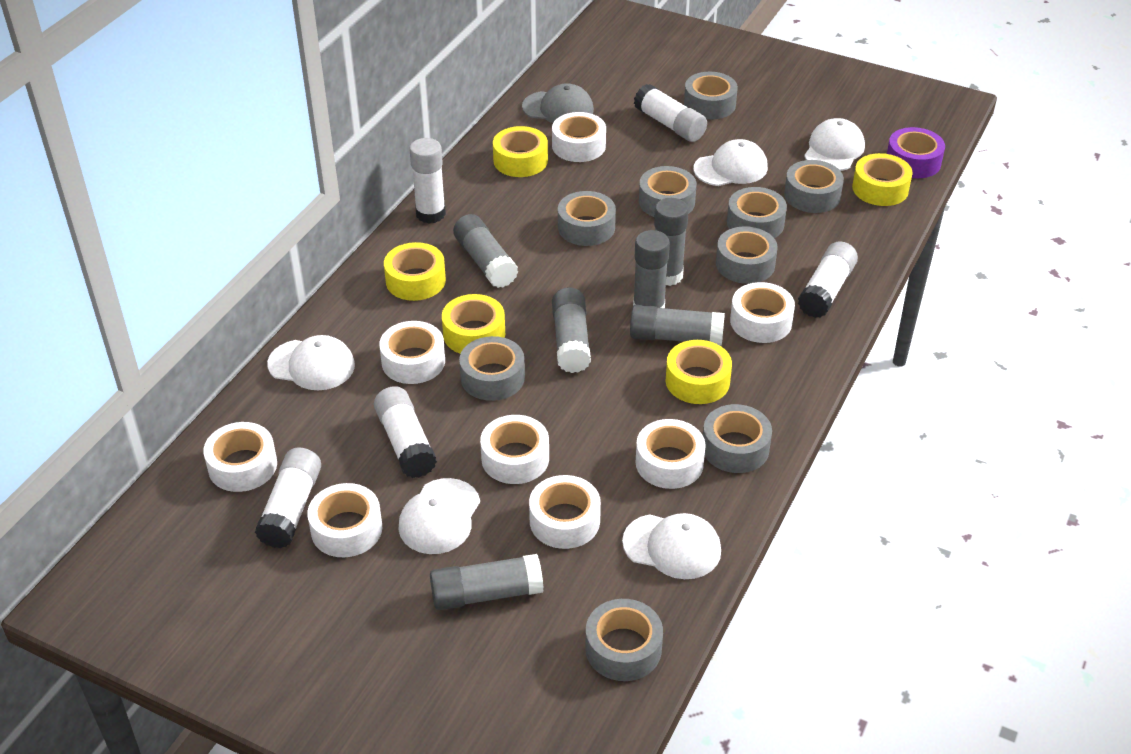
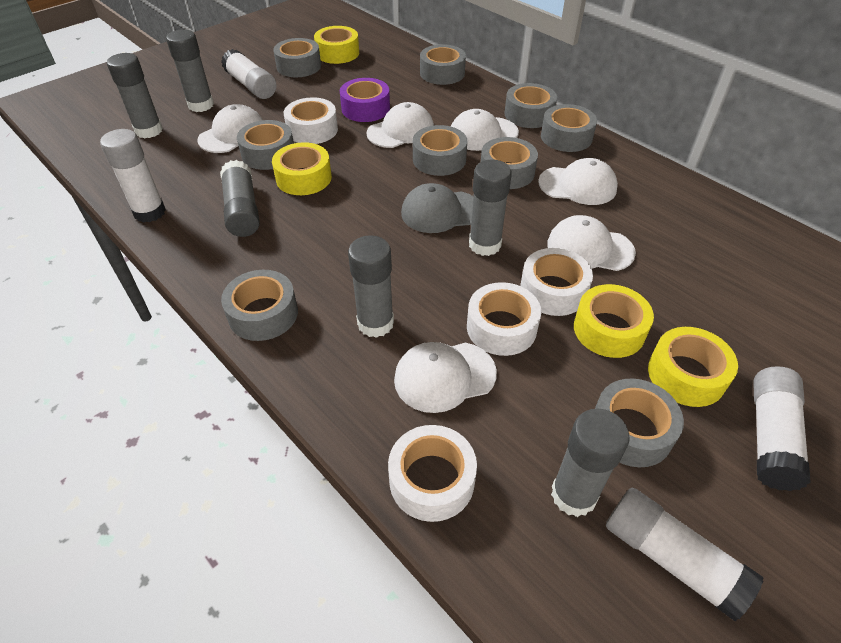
white cap: [267,335,355,390] [399,478,480,554] [622,513,721,579] [693,139,768,186] [804,118,865,171] = 5 -> [198,104,263,153] [366,102,434,148] [394,342,497,413] [451,109,519,151] [538,158,618,205] [547,215,636,271] = 6
white glue stick: [255,447,321,548] [374,386,437,478] [410,138,446,223] [634,84,707,142] [798,241,858,318] = 5 -> [100,129,166,223] [221,49,277,99] [606,488,764,622] [753,366,811,491] = 4
white tape: [203,422,277,492] [307,483,382,557] [379,321,445,384] [480,415,549,484] [529,475,601,549] [552,112,606,162] [636,419,706,489] [730,282,795,343] = 8 -> [284,97,338,144] [388,425,477,522] [467,282,541,356] [520,248,593,316] = 4
yellow tape: [384,242,446,301] [442,294,505,354] [493,126,548,177] [666,340,732,404] [852,153,913,206] = 5 -> [272,142,332,195] [314,26,359,64] [574,284,654,358] [648,327,738,407] = 4

